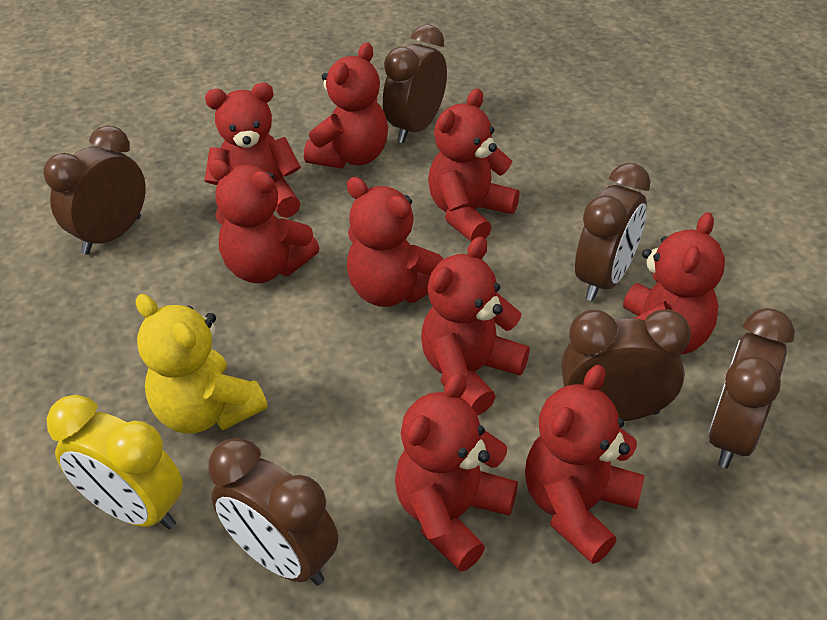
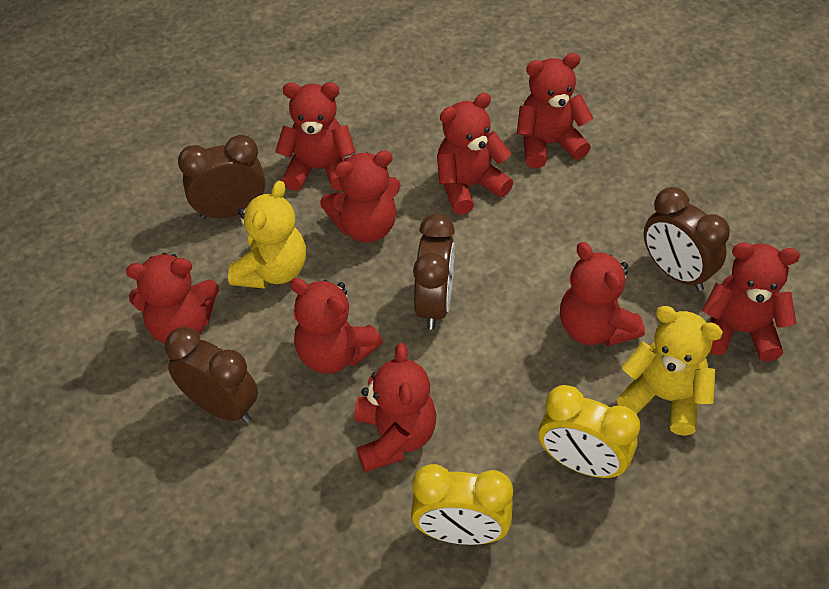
brown clock: [43,125,146,255] [208,438,338,585] [383,25,447,143] [561,309,691,421] [575,163,650,301] [708,308,795,468] = 6 -> [165,327,258,423] [178,135,266,220] [413,214,455,330] [644,187,730,291] = 4
yellow clock: [47,395,183,529] = 1 -> [411,464,513,545] [539,385,640,478] = 2
yellow teddy bear: [136,294,267,434] = 1 -> [228,181,306,289] [617,306,723,436] = 2

